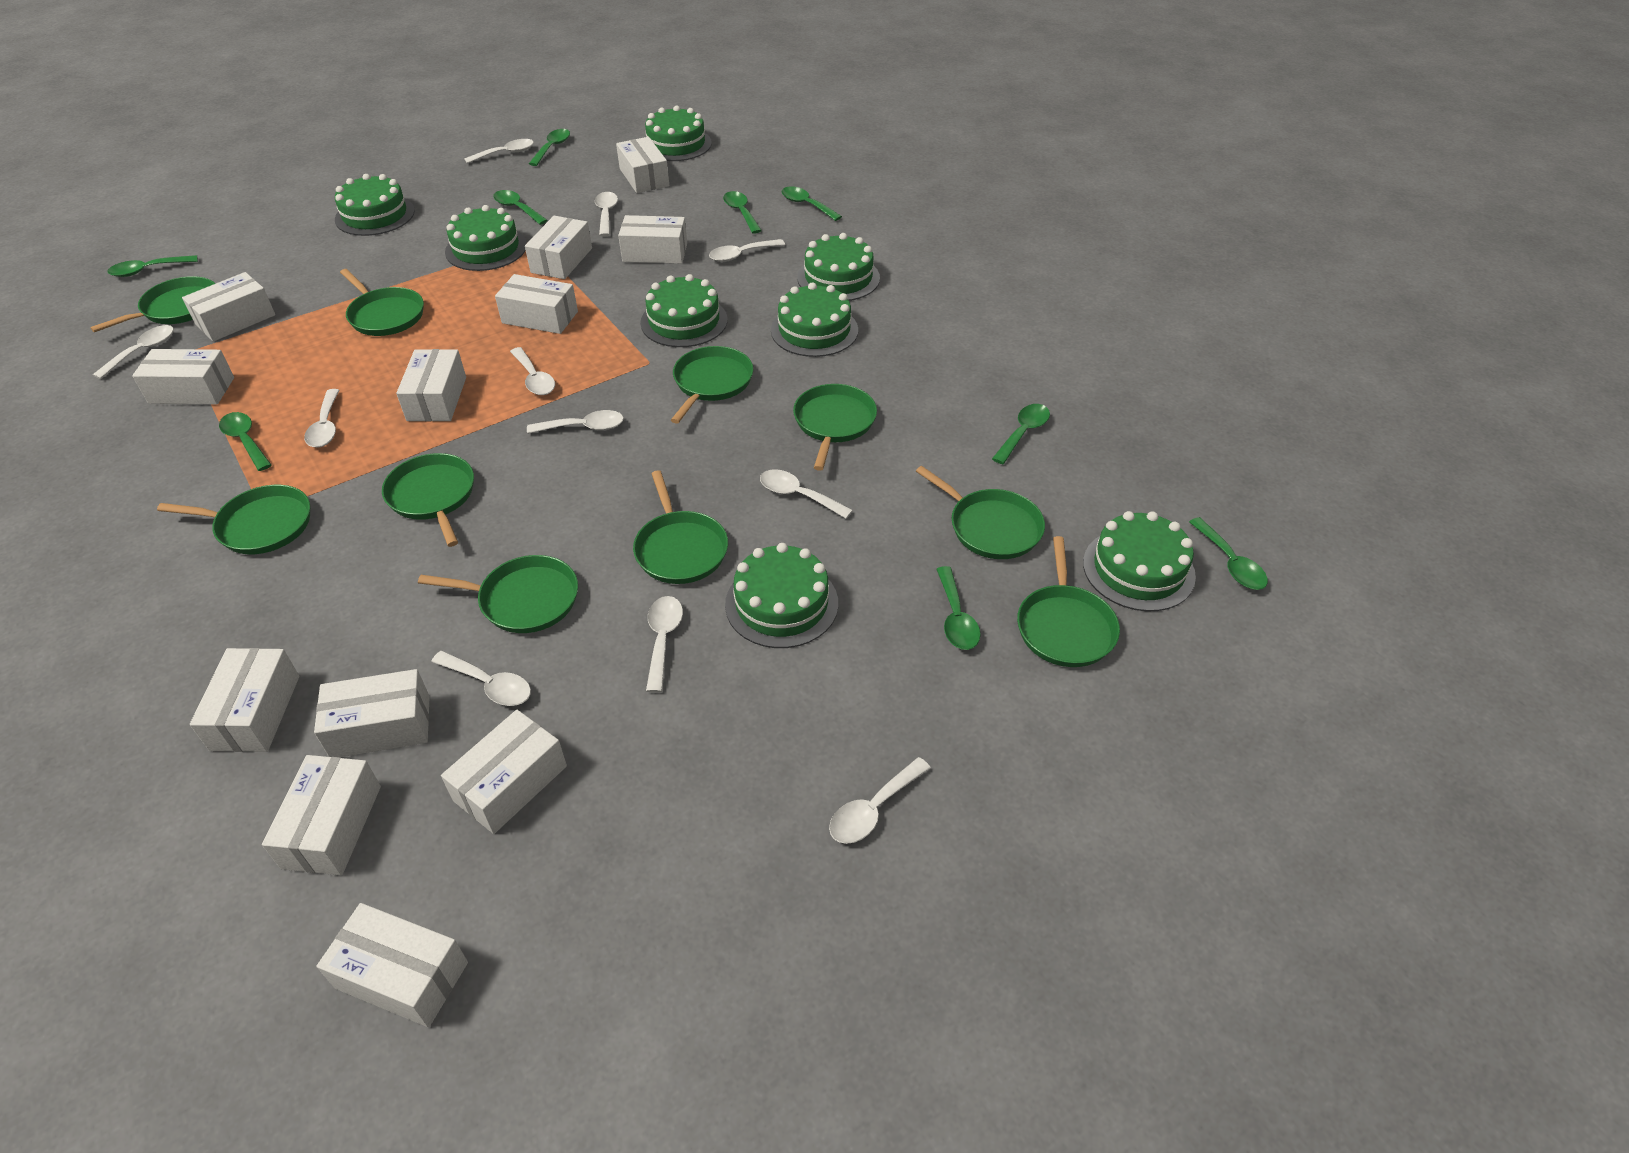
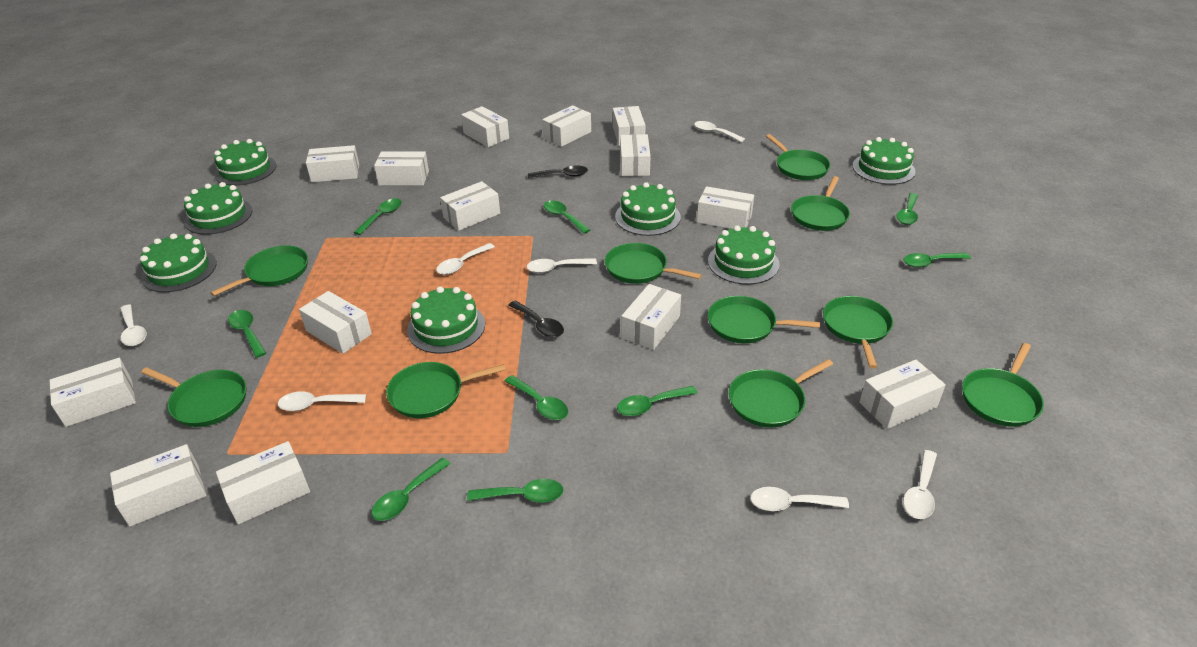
black spoon: none = 0 -> [509,300,564,338] [528,166,588,178] = 2
green cake: [335,174,415,236] [445,205,527,271] [640,274,728,347] [645,105,712,161] [725,543,838,648] [771,282,858,357] [797,233,880,301] [1083,511,1196,611] = 8 -> [140,234,217,292] [184,182,253,234] [214,139,276,186] [407,286,485,354] [615,182,681,236] [708,225,780,285] [852,137,916,185] = 7
white box: [132,349,234,405] [182,272,275,342] [190,648,299,752] [262,755,381,875] [314,669,430,757] [316,903,468,1027] [396,349,466,421] [441,710,567,834] [495,274,578,334] [525,216,592,279] [616,137,669,193] [618,215,687,264] = 12 -> [49,358,136,427] [110,444,206,527] [216,441,310,525] [299,291,372,354] [306,145,359,182] [374,151,429,186] [440,181,500,231] [461,106,509,147] [542,105,591,147] [613,106,646,146] [620,134,651,176] [621,284,681,350] [697,186,754,229] [859,360,946,429] = 14
white spoon: [93,325,174,379] [304,389,339,448] [431,651,531,706] [464,139,534,164] [510,347,555,395] [527,410,624,434] [595,192,618,236] [646,596,683,693] [709,239,785,262] [760,469,853,519] [829,757,931,844] = 11 -> [120,304,147,346] [278,392,366,411] [436,243,495,275] [526,258,597,273] [694,121,745,142] [750,487,849,511] [903,450,937,519] = 7

